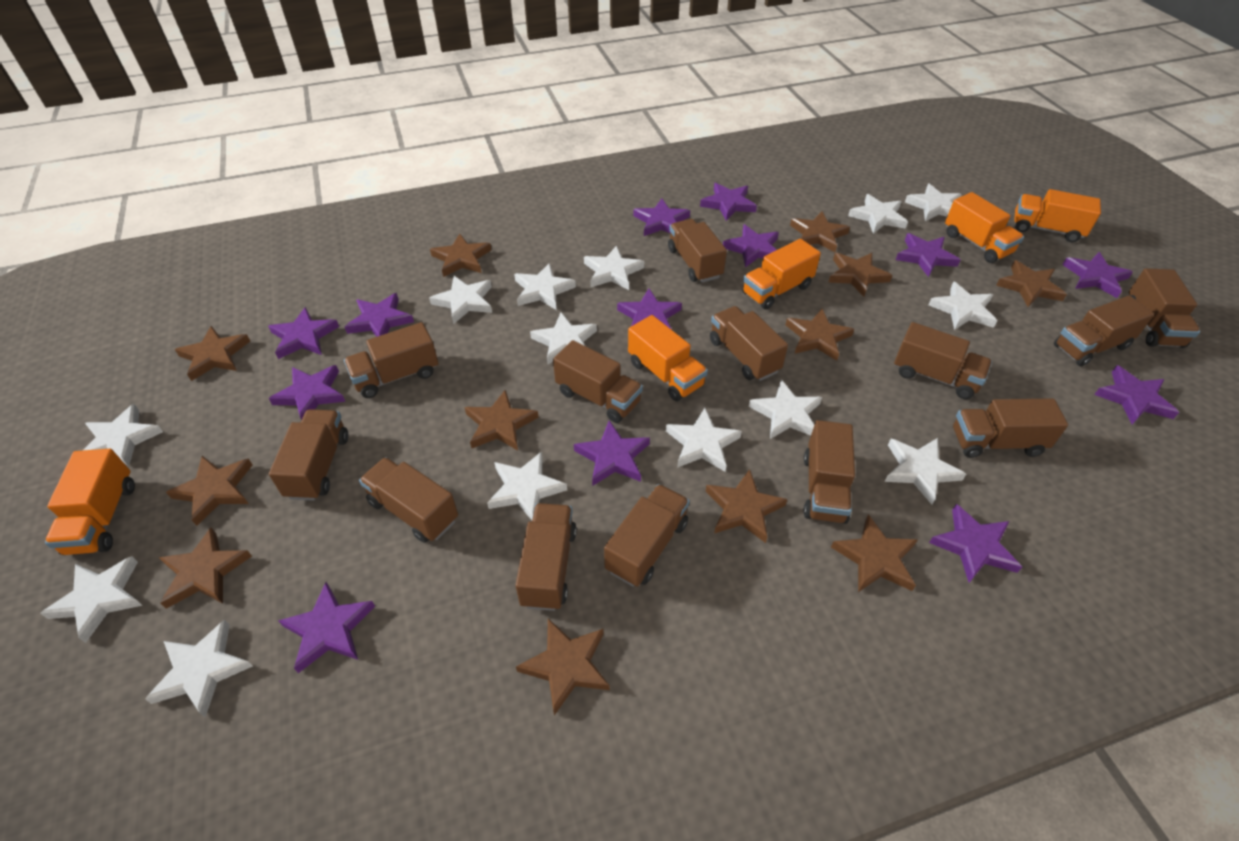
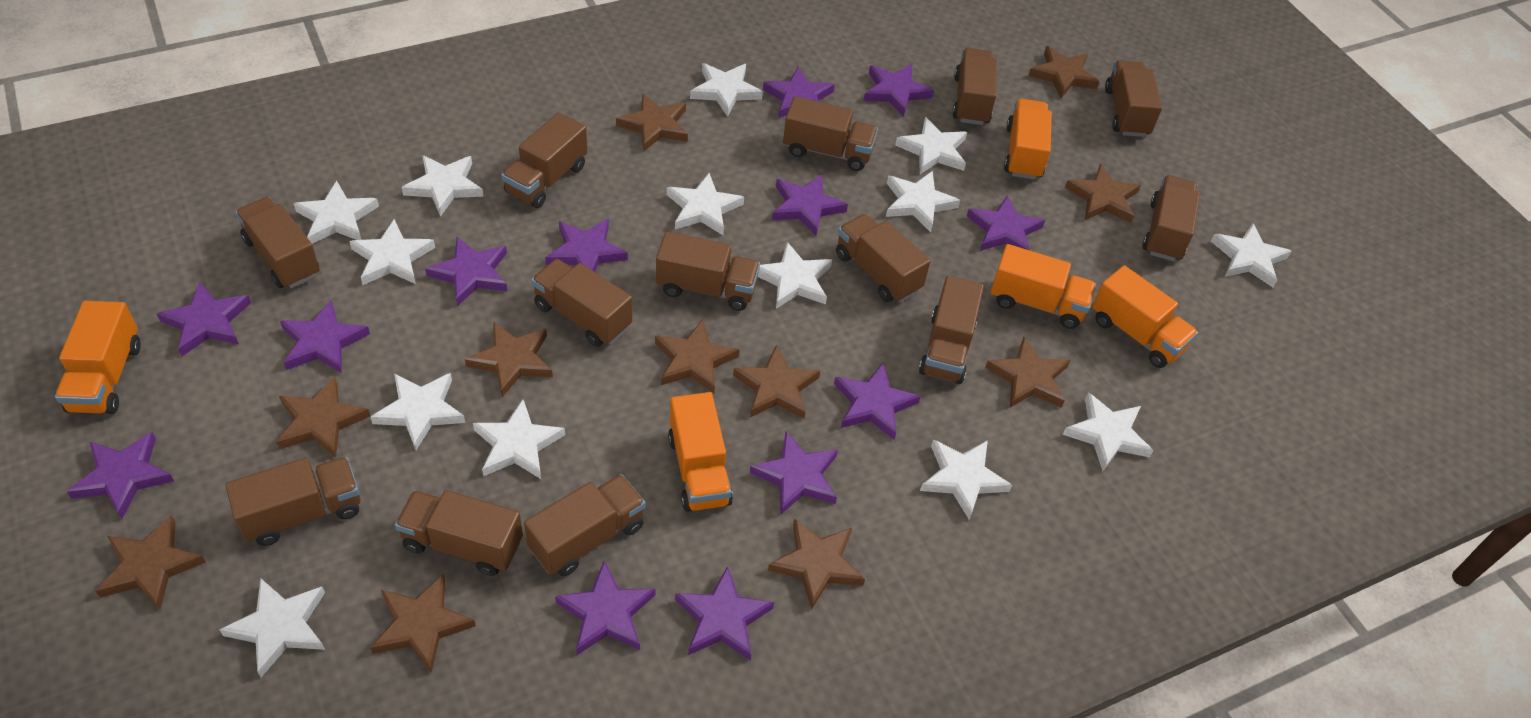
brown star: [159,527,252,609] [166,456,252,526] [175,326,250,381] [430,233,491,277] [464,390,539,451] [516,619,610,715] [706,469,787,543] [785,309,854,361] [790,211,850,252] [828,253,893,296] [831,514,917,592] [996,260,1067,307] = 12 -> [95,515,206,610] [276,376,371,458] [370,574,476,673] [465,322,553,397] [616,93,688,151] [655,319,740,393] [733,345,820,419] [768,519,865,610] [985,337,1070,408] [1028,46,1099,98] [1065,164,1141,223] = 11

